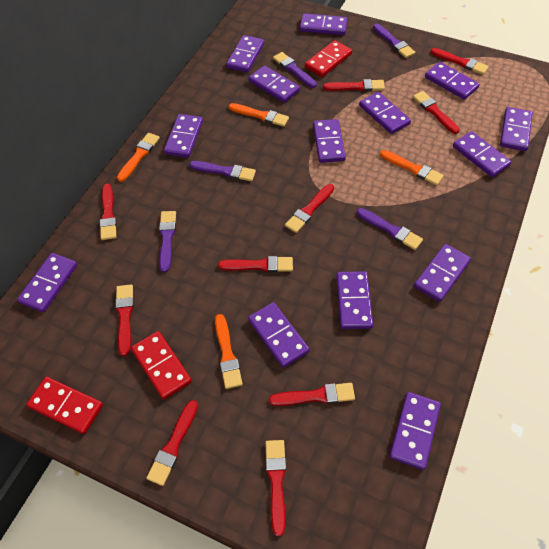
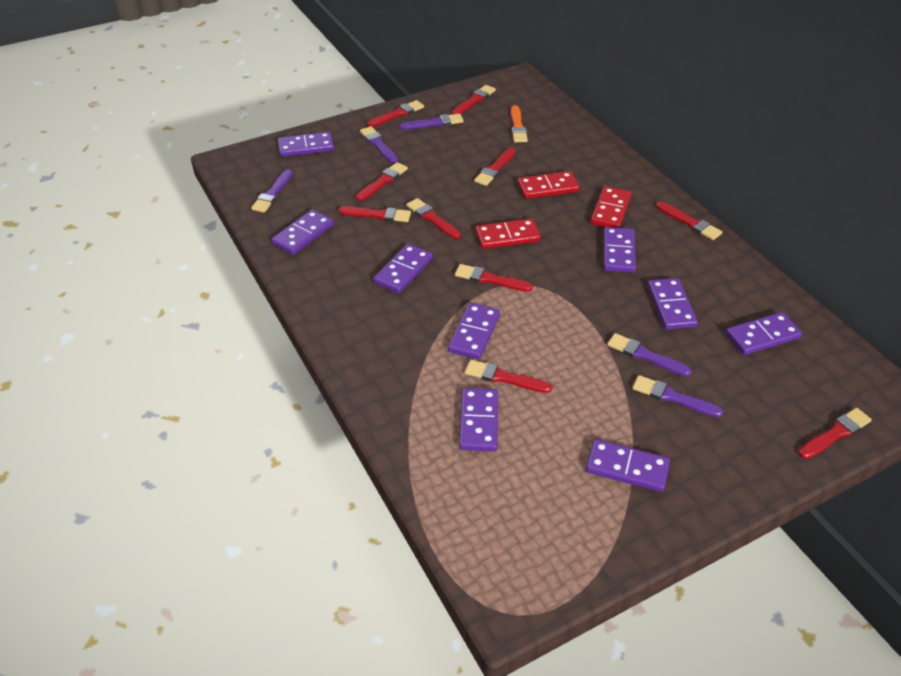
orange brush: [117,133,160,182] [215,314,243,389] [229,103,289,127] [380,150,444,185] = 4 -> [511,105,528,142] = 1
purple domino: [17,253,77,312] [164,114,203,158] [226,35,264,72] [248,302,309,368] [249,65,300,103] [300,13,348,35] [313,119,346,163] [336,271,373,329] [359,92,411,134] [389,392,441,470] [414,244,471,302] [425,62,479,100] [453,131,511,177] [500,107,533,151] = 14 -> [271,210,334,255] [278,132,334,157] [373,244,433,293] [448,303,500,360] [459,388,498,451] [586,439,670,492] [604,227,636,273] [647,278,698,330] [725,312,802,355] = 9

